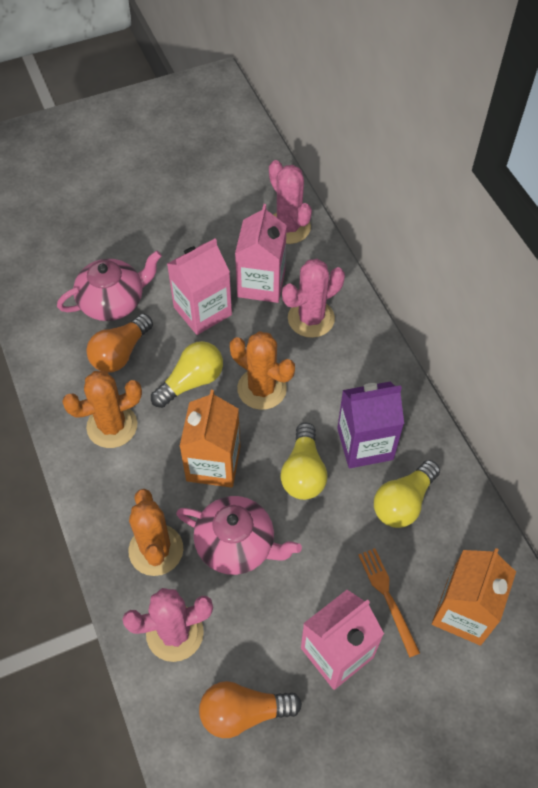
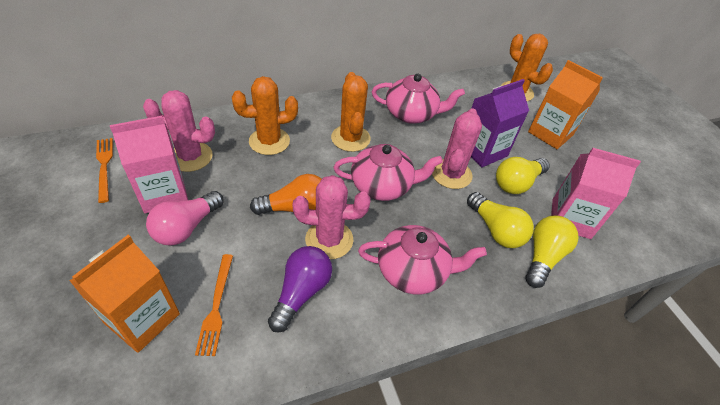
orange fork: [358,548,420,658] = 1 -> [96,138,113,203] [195,254,233,356] = 2
orange light bulb: [86,314,153,373] [199,681,302,738] = 2 -> [250,174,321,215] = 1
pink carton: [167,239,232,335] [235,204,287,303] [301,590,384,690] = 3 -> [110,116,188,213] [551,148,641,239] = 2
pink light bulb: none = 0 -> [146,191,224,246] = 1
pink teapot: [57,250,162,321] [176,496,302,575] = 2 -> [334,144,443,201] [358,225,487,295] [372,74,465,124] = 3
purple light bulb: none = 0 -> [268,246,332,333] = 1

